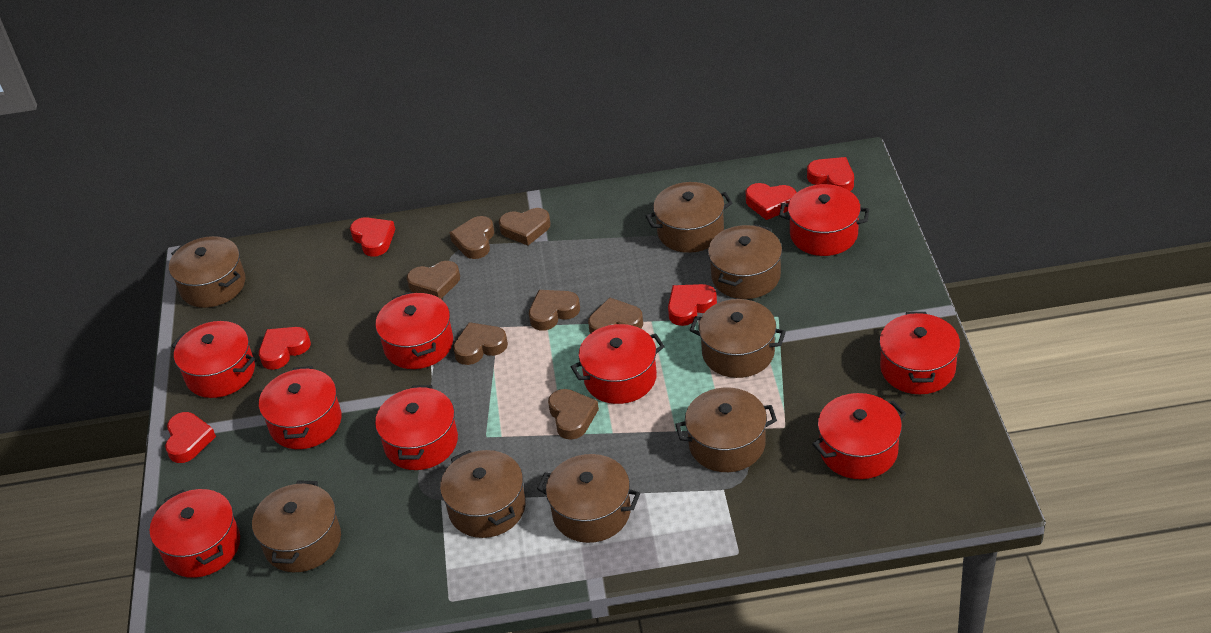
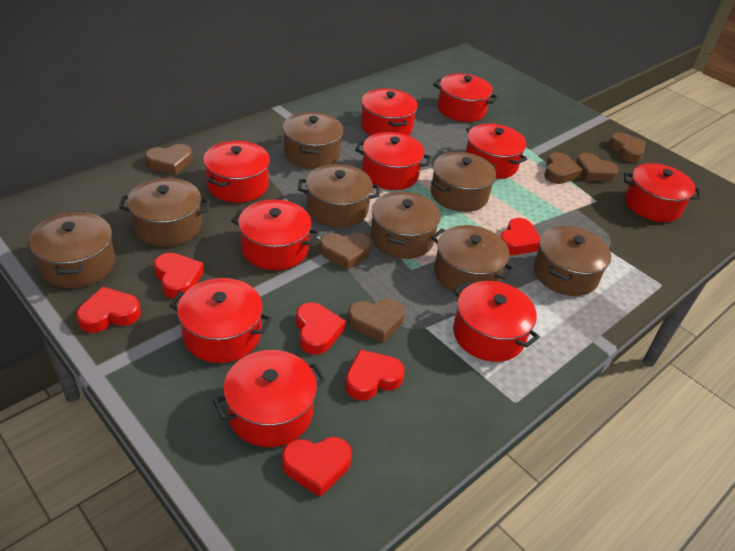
brown heart: [407,261,460,299] [450,216,494,259] [453,322,508,365] [499,208,551,245] [529,290,580,331] [548,389,599,440] [588,297,643,334] = 7 -> [145,144,193,175] [319,233,371,270] [348,299,405,343] [544,152,583,184] [576,152,619,182] [609,132,646,163] = 6
red pot: [150,489,240,578] [171,321,255,398] [259,366,342,449] [375,292,453,369] [375,385,458,470] [571,324,665,404] [779,184,869,256] [812,393,906,479] [879,312,960,394] = 9 -> [169,278,272,363] [203,141,270,203] [213,350,326,447] [231,199,320,270] [355,132,431,190] [361,89,418,136] [433,73,498,122] [453,281,540,362] [466,124,527,179] [624,163,701,222] = 10

